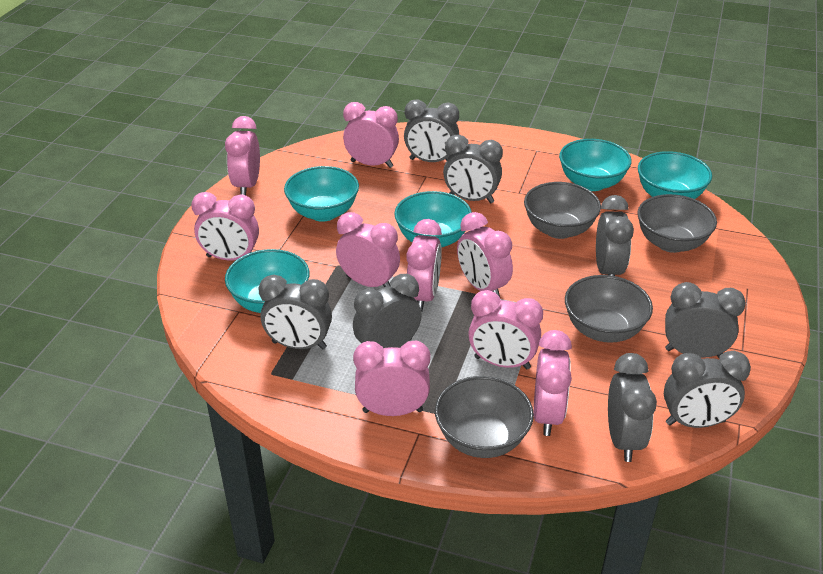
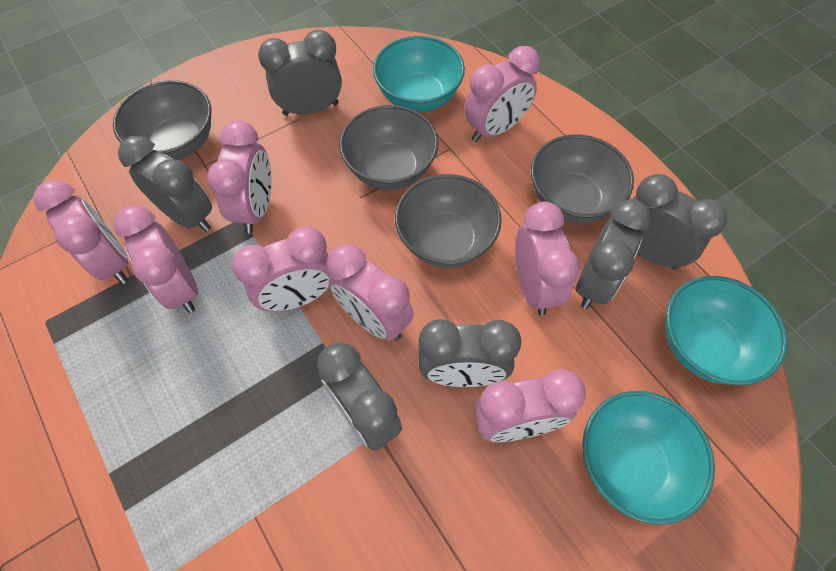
grey clock: [259,275,332,349] [353,274,422,348] [404,100,459,162] [443,135,503,203] [596,195,634,276] [608,353,657,462] [664,351,751,428] [665,282,746,358] = 8 -> [118,136,212,232] [258,30,342,116] [317,342,402,451] [419,319,521,387] [576,200,651,309] [632,174,727,269] = 6
pink clock: [191,192,259,260] [225,116,260,195] [336,212,400,287] [343,102,399,168] [353,341,431,416] [406,219,442,312] [457,212,513,297] [468,290,543,369] [534,330,572,436] = 9 -> [33,180,129,284] [114,206,198,313] [207,120,272,234] [232,226,330,312] [327,244,414,341] [464,46,540,142] [474,369,586,442] [515,202,580,316] = 8
turquoise bowl: [225,249,310,313] [284,166,359,222] [394,191,472,248] [559,139,632,191] [638,151,712,199] = 5 -> [373,36,465,112] [582,391,715,525] [665,276,787,385] = 3

